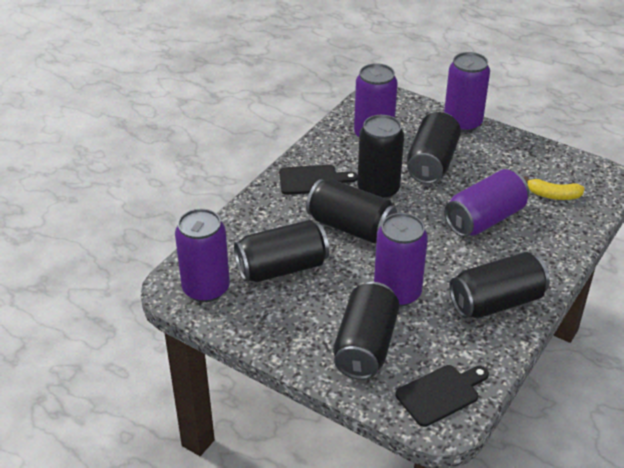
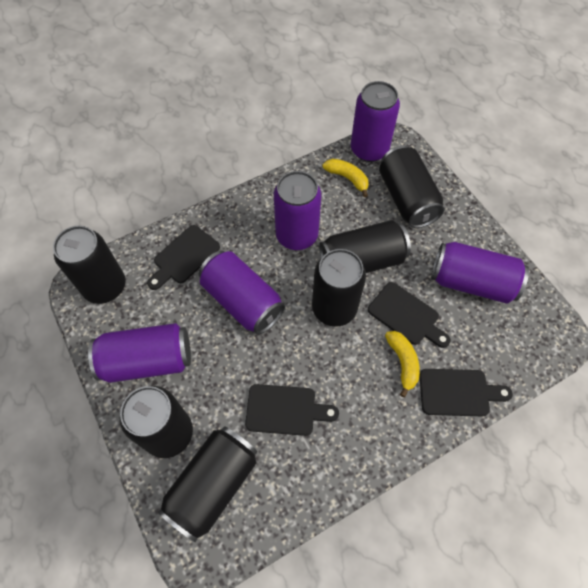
black cutting board: [279,165,358,195] [396,365,489,427] = 2 -> [147,225,220,290] [245,384,339,436] [368,282,451,348] [419,369,513,416] = 4
yellow banana: [523,176,585,200] = 1 -> [322,159,369,197] [385,331,420,397] = 2

